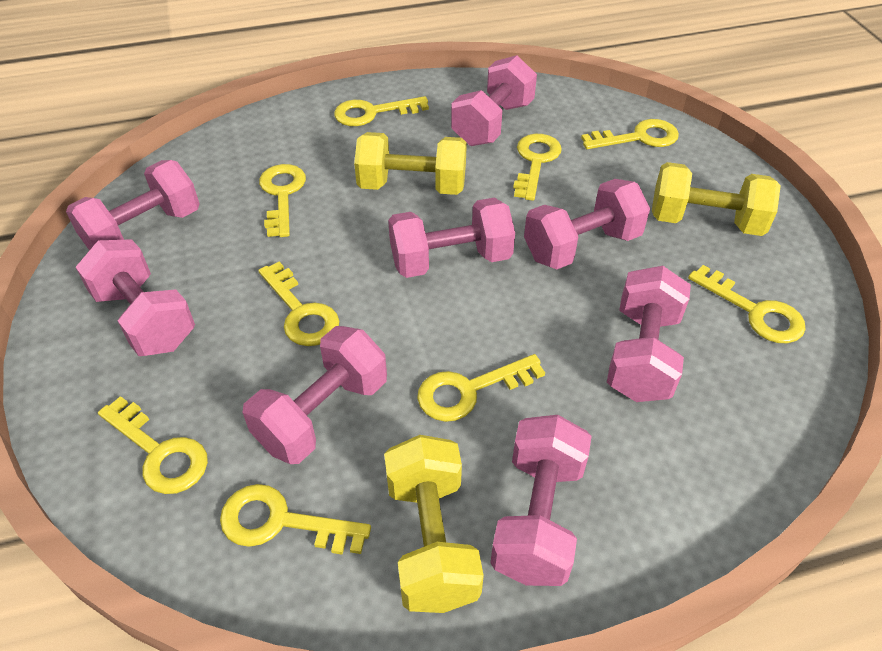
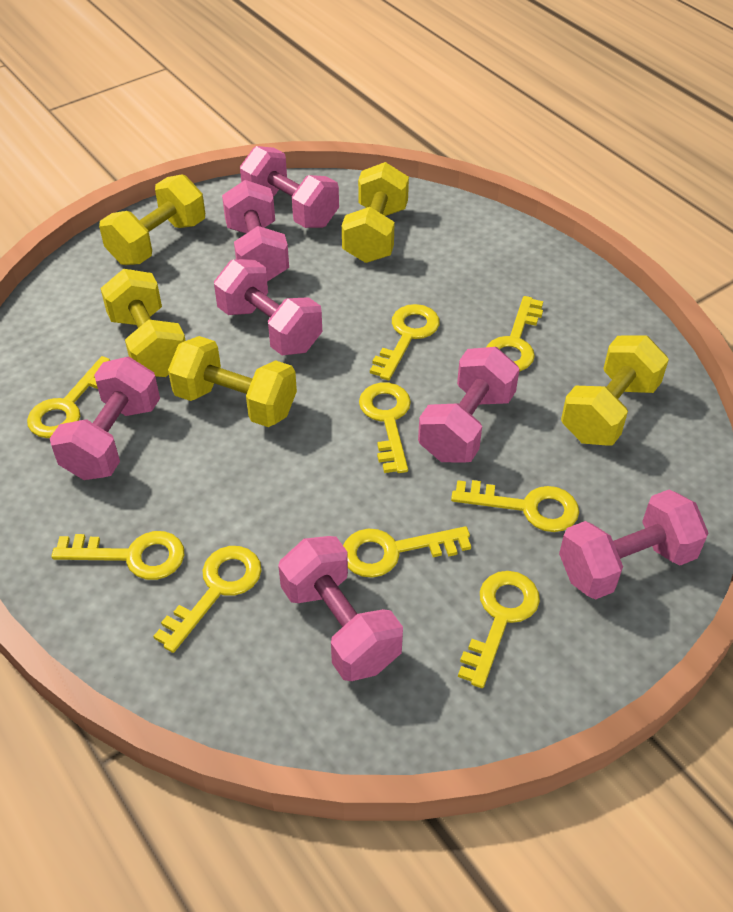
pink dumbbell: [66,160,200,250] [75,239,195,356] [243,326,387,464] [388,198,515,278] [451,55,537,146] [491,415,592,586] [524,179,650,270] [607,266,691,402] = 8 -> [50,357,160,480] [214,259,322,356] [222,180,289,282] [240,146,339,228] [278,536,403,681] [418,347,520,462] [559,490,708,600] = 7
yellow dumbbell: [354,132,467,195] [384,435,484,613] [652,162,781,236] = 3 -> [99,174,205,265] [100,269,185,377] [168,336,297,427] [342,162,409,263] [561,335,669,446] = 5

